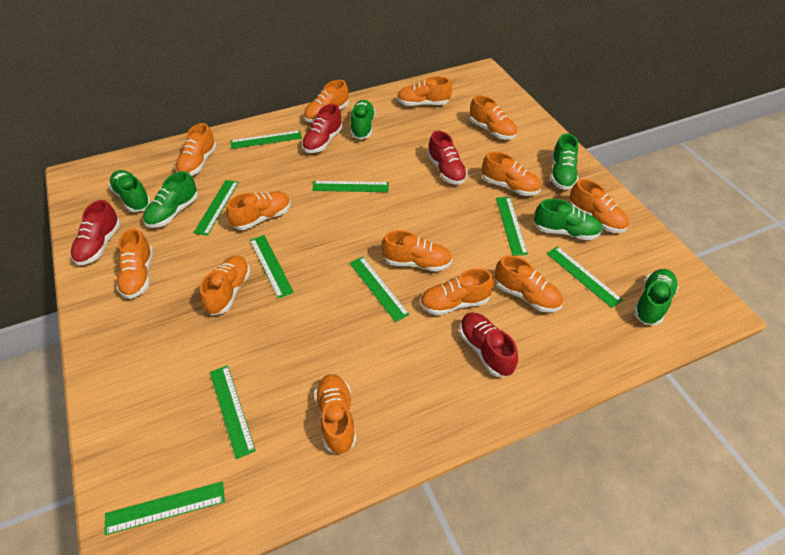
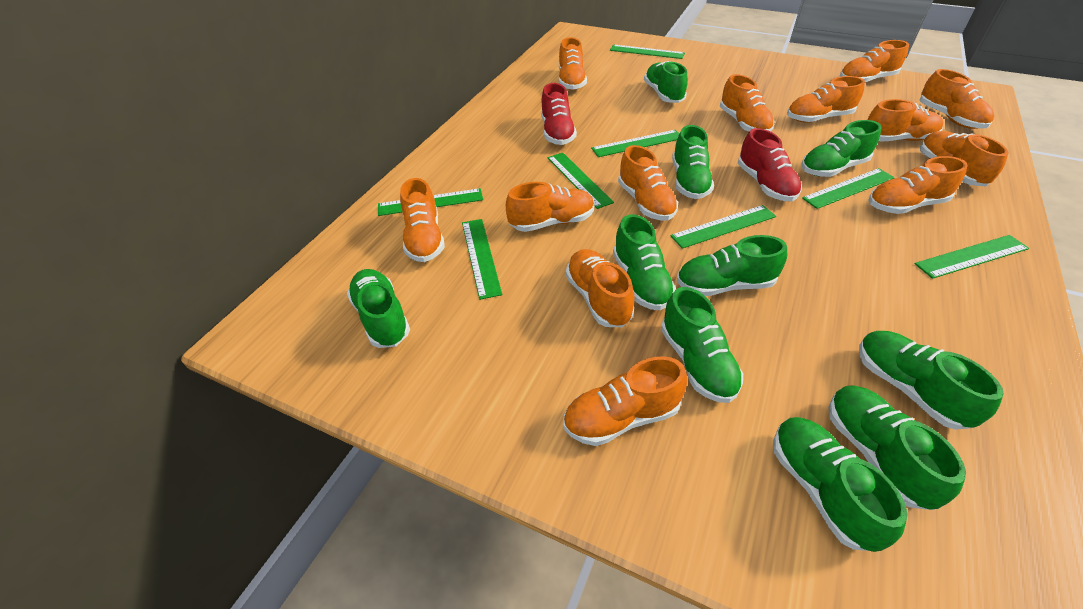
green ruler: [104,481,225,535] [193,180,239,236] [210,365,256,459] [231,130,302,149] [250,235,294,299] [312,181,389,192] [350,257,410,322] [496,197,528,256] [546,246,623,308] = 9 -> [378,188,483,216] [462,219,502,300] [547,153,614,209] [591,130,679,157] [610,45,685,59] [670,205,776,249] [802,168,895,209] [915,235,1029,279] = 8
green shoe: [109,170,151,212] [143,171,198,228] [350,100,375,139] [534,199,602,240] [551,133,578,190] [633,269,678,325] = 6 -> [347,269,410,348] [613,214,676,310] [644,61,688,103] [661,287,743,403] [672,125,714,199] [677,235,787,296] [773,417,908,552] [801,120,882,177] [828,385,966,510] [859,331,1004,430] = 10
red shoe: [71,200,120,265] [302,104,343,153] [428,131,468,185] [459,312,518,377] = 4 -> [541,83,577,145] [738,128,802,201] = 2

